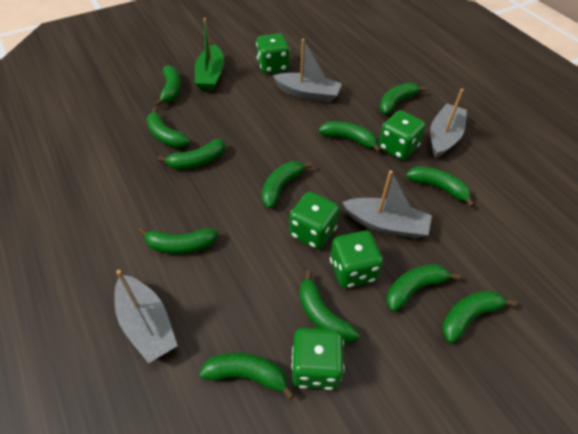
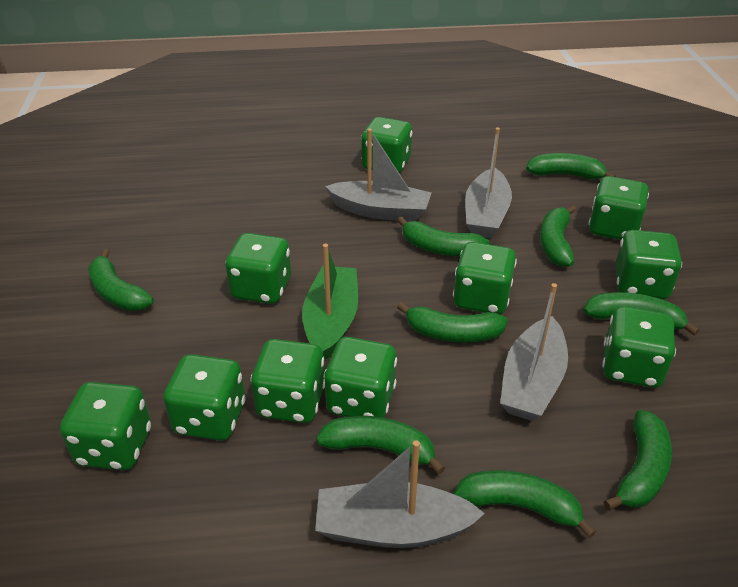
green banana: [138,228,218,254] [146,108,190,148] [155,65,181,106] [158,139,225,170] [199,353,295,400] [262,161,312,208] [299,270,360,343] [319,121,381,152] [380,83,427,114] [386,264,460,312] [406,166,475,207] [442,291,517,343] = 12 -> [88,249,154,311] [316,416,445,474] [397,217,490,256] [397,302,508,343] [454,470,596,538] [526,153,616,179] [540,205,576,267] [584,292,699,336] [603,410,672,510] = 9
green dice: [256,33,290,74] [289,192,340,249] [291,328,345,390] [330,231,383,288] [379,110,426,160] = 5 -> [60,382,151,470] [164,354,246,441] [225,233,291,304] [251,339,325,423] [324,337,397,418] [361,117,412,173] [453,242,517,314] [589,176,649,240] [602,306,676,388] [615,230,682,300] = 10

